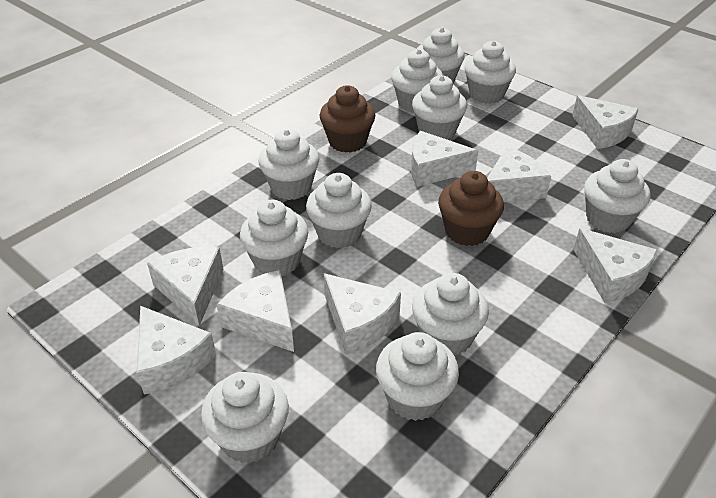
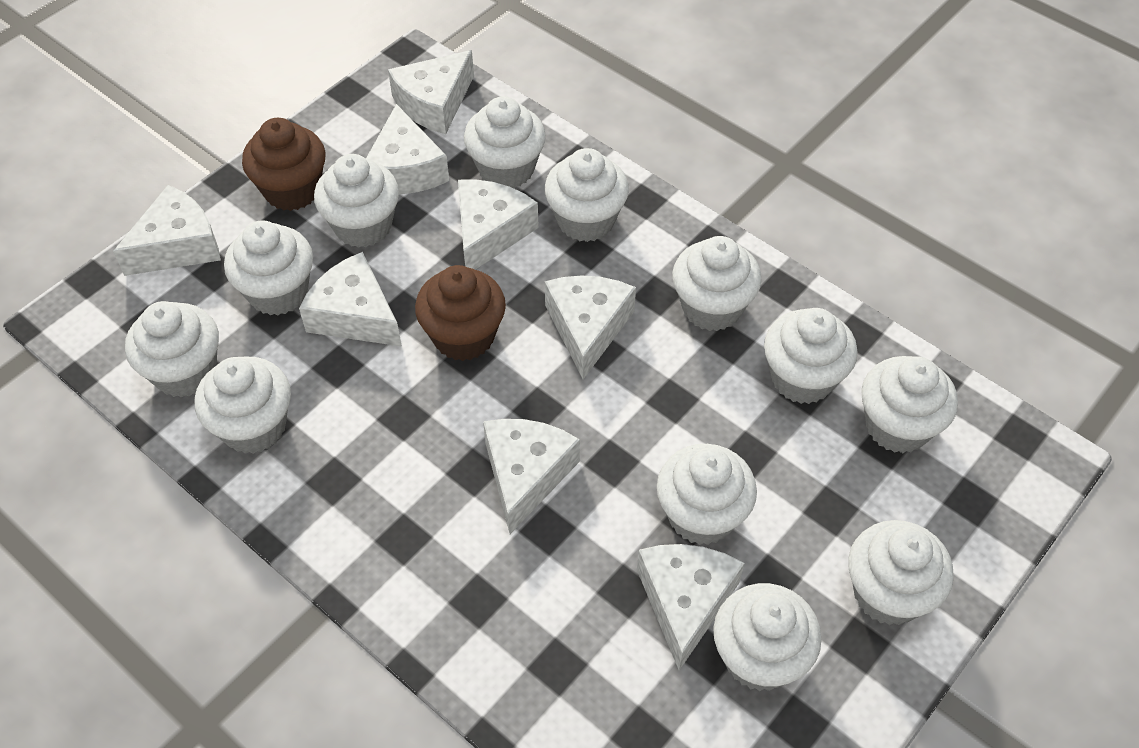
white cupcake: [201,372,289,463] [240,200,308,276] [259,128,319,200] [306,173,372,248] [376,332,459,421] [391,49,443,112] [412,75,467,139] [412,273,489,356] [417,27,465,84] [464,41,516,104] [584,159,651,233] = 11 -> [125,301,219,398] [195,357,291,454] [224,220,313,315] [314,154,399,248] [464,96,546,188] [545,148,629,242] [657,444,757,545] [672,236,762,331] [713,583,822,691] [764,308,858,404] [848,520,954,625] [861,356,958,453] = 12

